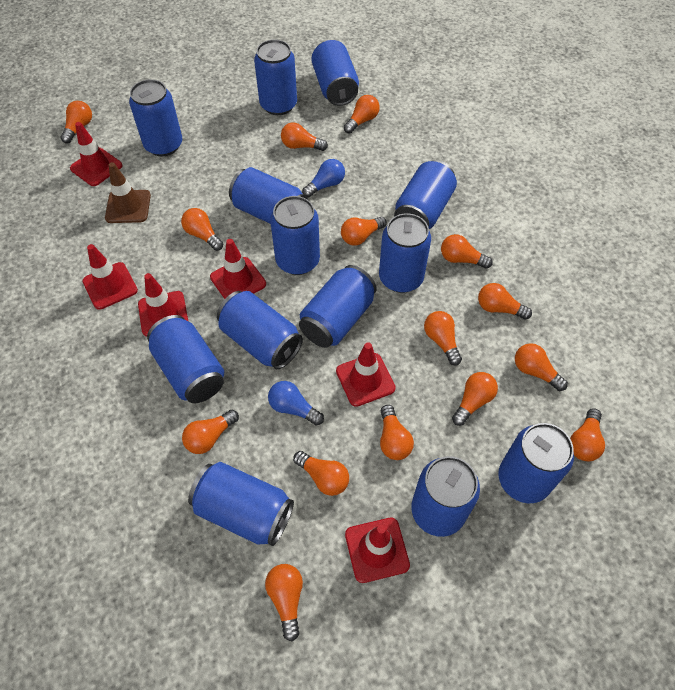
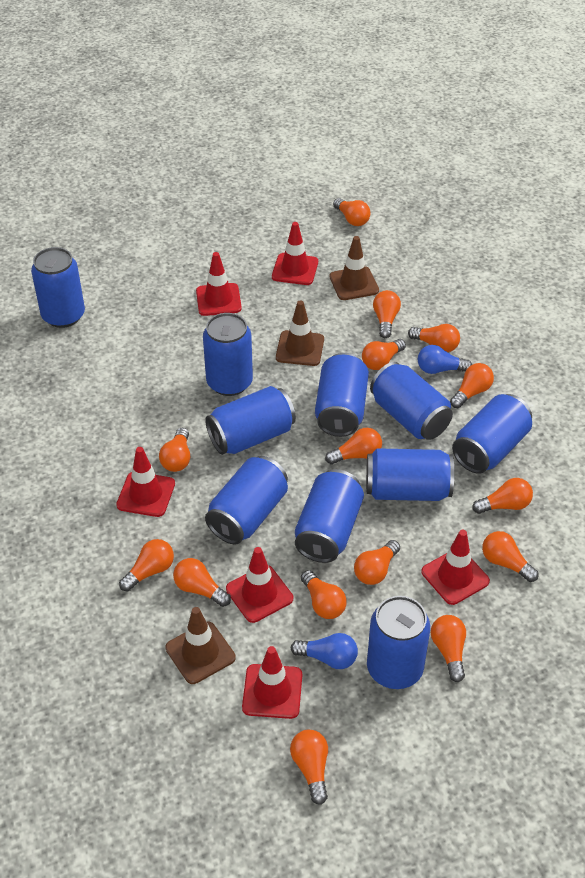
blue can: [129,79,182,156] [147,315,224,403] [188,462,294,546] [217,291,303,369] [229,167,308,224] [254,39,297,115] [270,196,320,275] [299,265,377,348] [311,40,359,106] [379,214,431,293] [394,160,457,229] [411,456,480,537] [498,423,574,503] = 13 -> [31,247,85,328] [203,313,253,396] [205,386,296,455] [205,456,288,544] [295,469,364,563] [315,353,369,437] [366,448,454,501] [367,596,430,689] [370,362,453,440] [452,394,532,474] = 10
brown traffic cone: [105,162,151,223] = 1 -> [165,607,236,684] [276,300,324,366] [330,236,379,300] = 3

